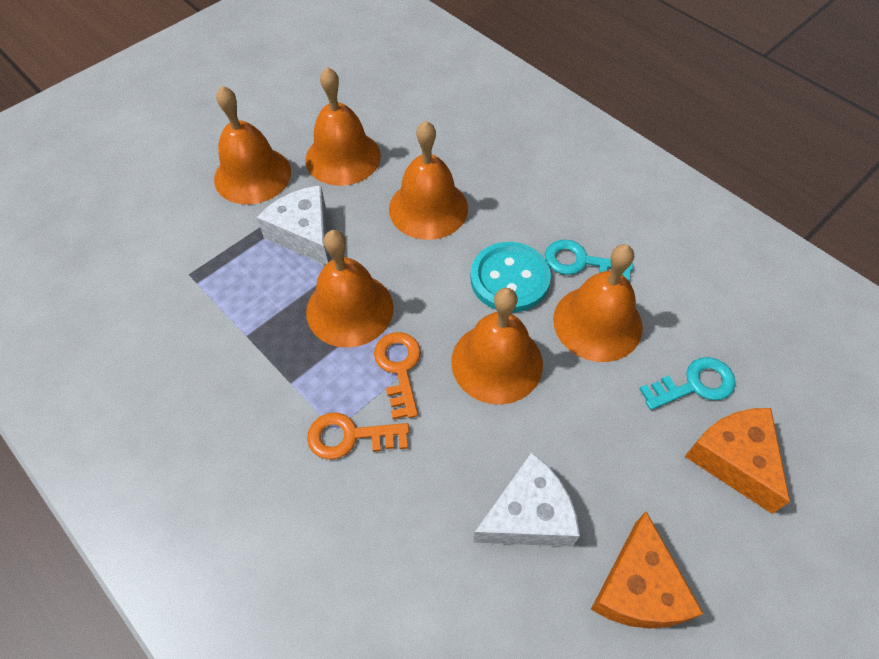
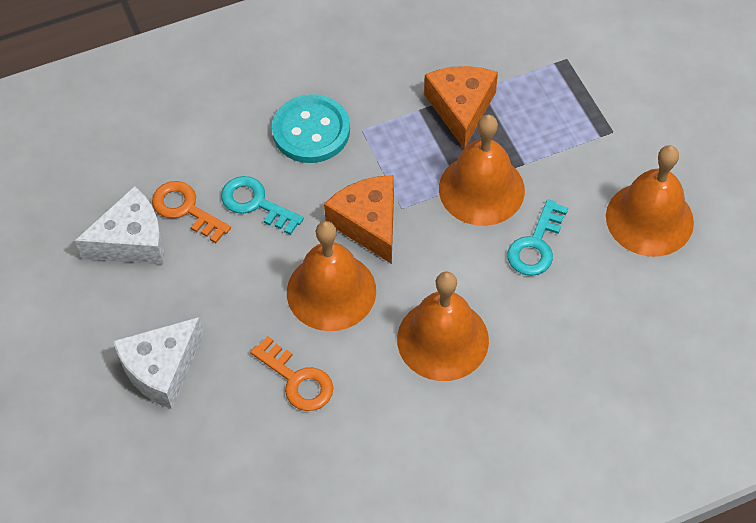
orange bell: [214,86,291,205] [305,67,381,186] [306,230,394,348] [389,121,468,240] [451,288,543,405] [553,244,643,362] = 6 -> [287,221,376,331] [397,271,489,381] [439,115,525,226] [606,145,694,256] = 4

